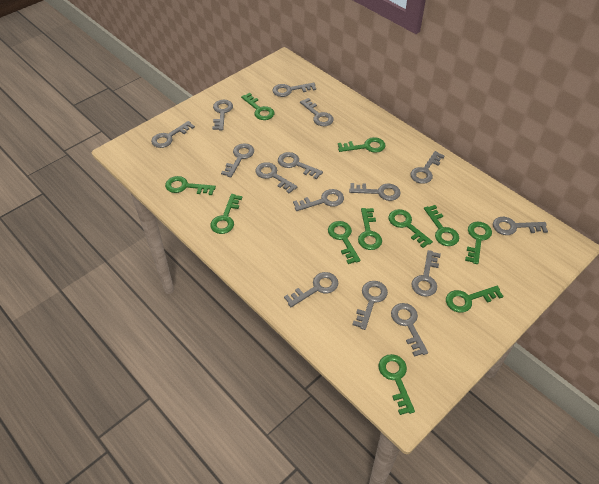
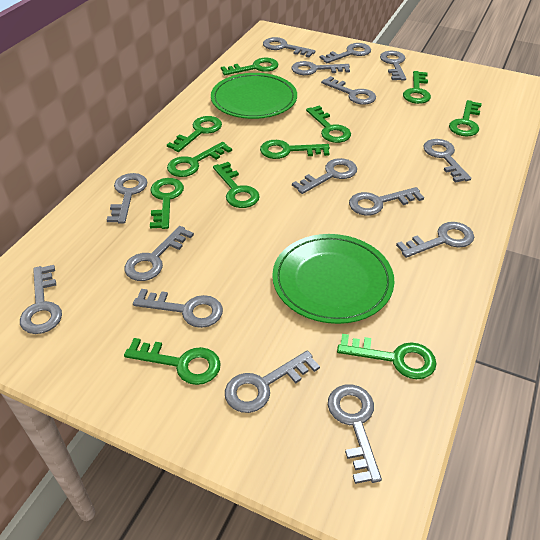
green plate: none = 0 -> [211,73,297,119] [272,234,395,324] = 2

